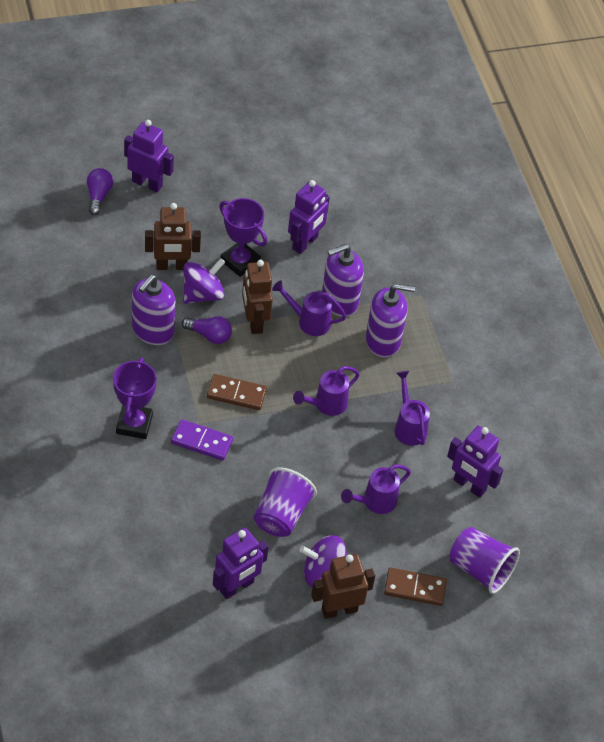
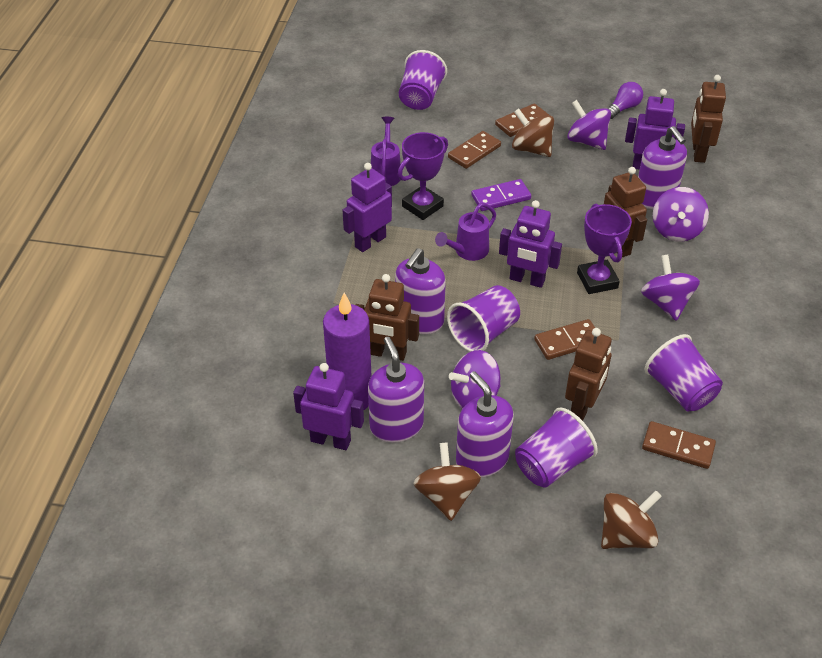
brown domino: [207,374,267,410] [384,567,447,606] = 2 -> [448,131,501,169] [495,103,549,137] [534,319,595,360] [642,421,716,469] = 4
brown robot: [145,203,201,270] [242,260,273,334] [311,554,375,619] = 3 -> [355,274,419,361] [565,328,612,421] [604,167,647,257] [691,75,726,163] = 4
brown spinning top: none = 0 -> [413,442,481,521] [512,108,554,157] [601,491,662,549] = 3
purple candle: none = 0 -> [323,293,372,410] = 1
purple cup: [254,467,317,537] [450,527,520,594] = 2 -> [399,50,447,110] [447,285,520,352] [515,408,598,488] [645,334,723,411] = 4
purple light bulb: [87,168,113,215] [182,316,232,344] = 2 -> [607,82,643,119] = 1
purple soap dispenser: [132,275,175,345] [322,244,364,317] [366,284,415,357] = 3 -> [368,337,424,443] [395,248,446,334] [456,371,514,478] [638,126,687,209] = 4
purple spinning top: [183,258,225,304] [299,535,347,587] = 2 -> [449,350,500,409] [567,100,611,150] [641,254,700,321] [653,187,709,242] = 4
purple watering can: [272,281,346,336] [293,366,360,416] [341,464,411,514] [394,371,430,446] = 4 -> [371,117,401,186] [435,203,496,261] = 2

